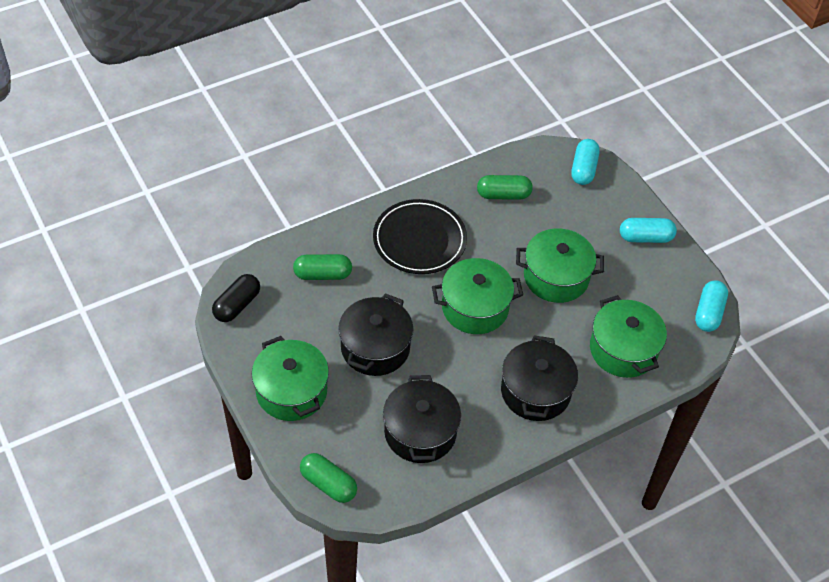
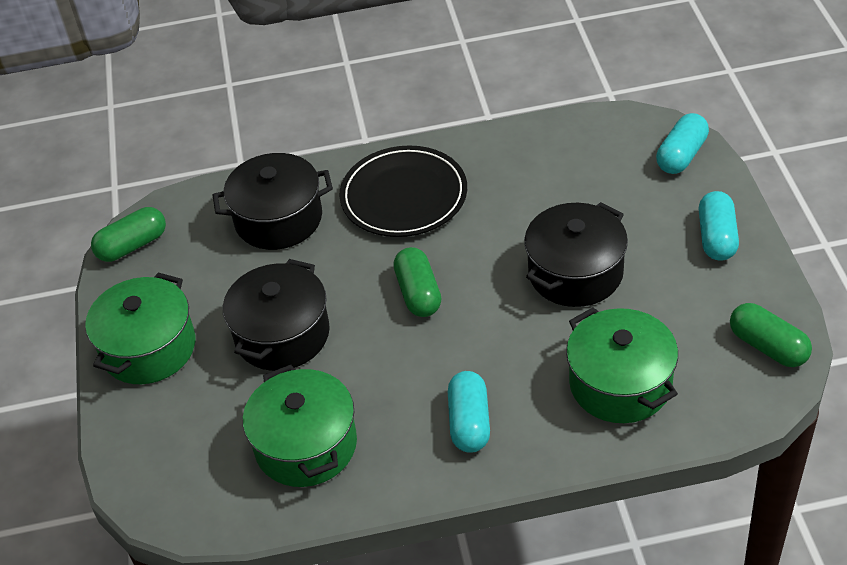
black capsule: [212,274,260,322] = 1 -> none = 0
green pot: [251,336,329,421] [432,258,523,334] [516,228,604,303] [590,295,667,378] = 4 -> [85,272,195,384] [243,365,357,487] [566,307,678,423] = 3

